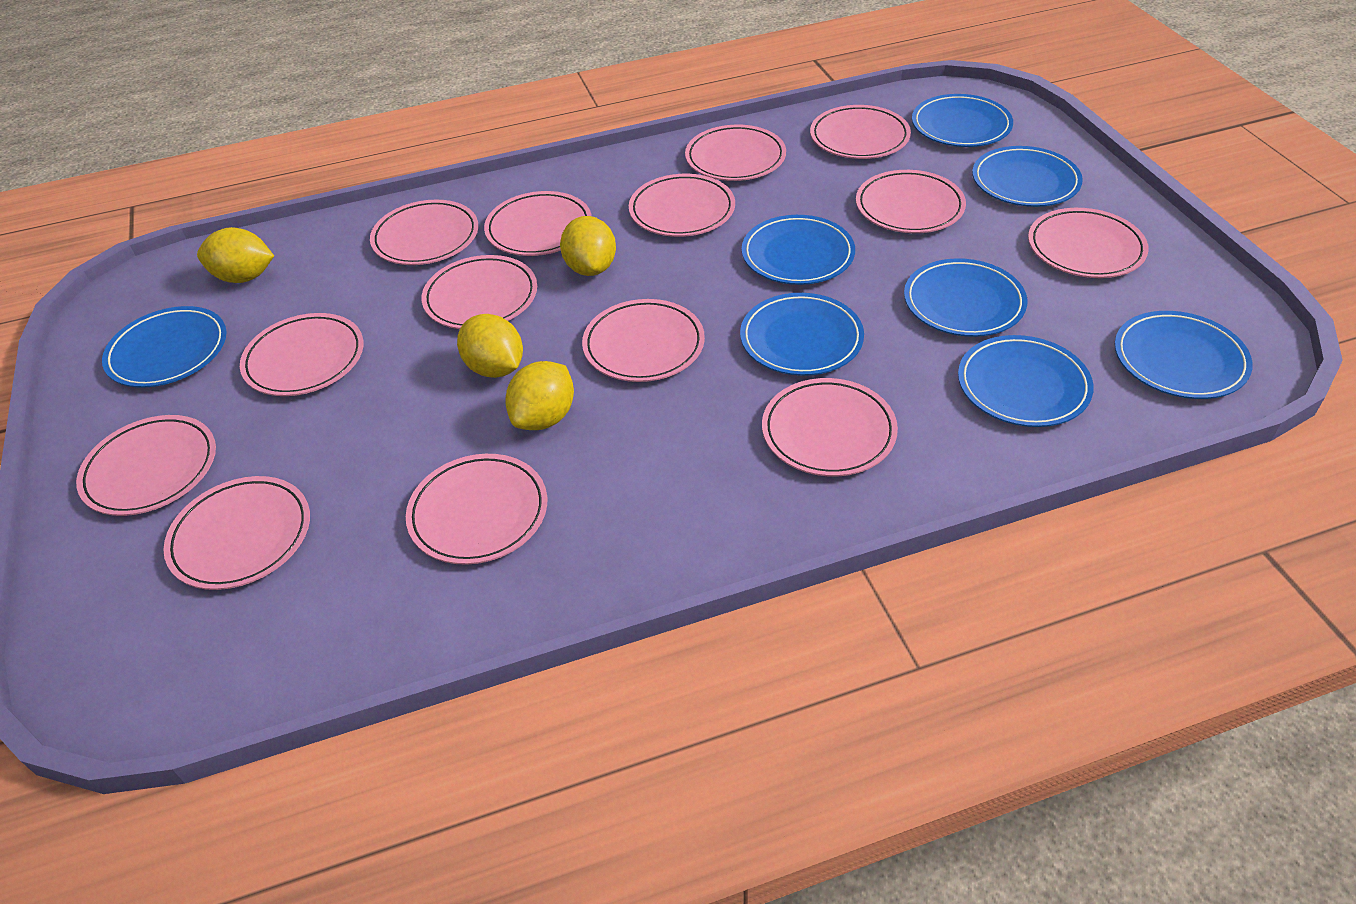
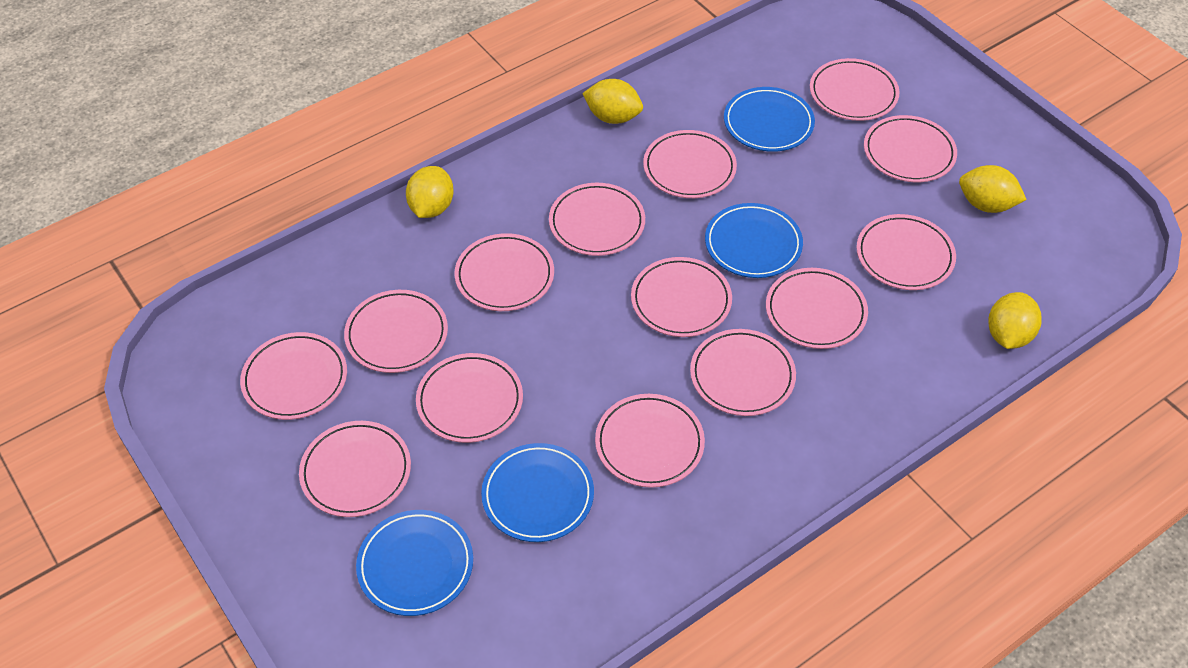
blue plate: [102,306,226,388] [740,293,864,376] [742,215,855,285] [904,258,1028,337] [912,94,1013,147] [958,335,1094,427] [972,146,1083,207] [1115,311,1253,399] = 8 -> [356,510,473,616] [481,443,594,542] [705,203,803,278] [724,87,815,152] = 4

